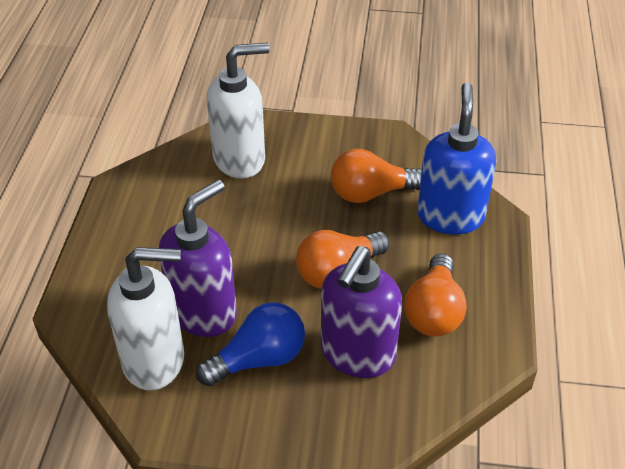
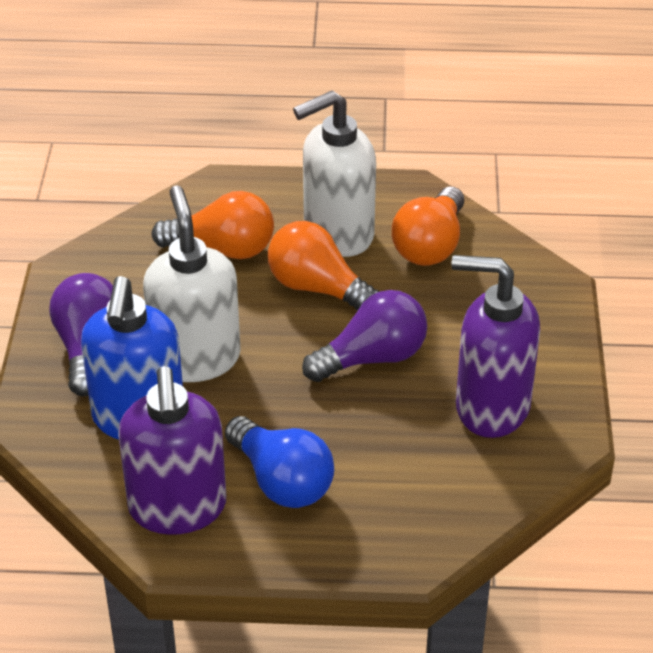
purple light bulb: none = 0 -> [49,273,113,396] [302,290,427,382] = 2

